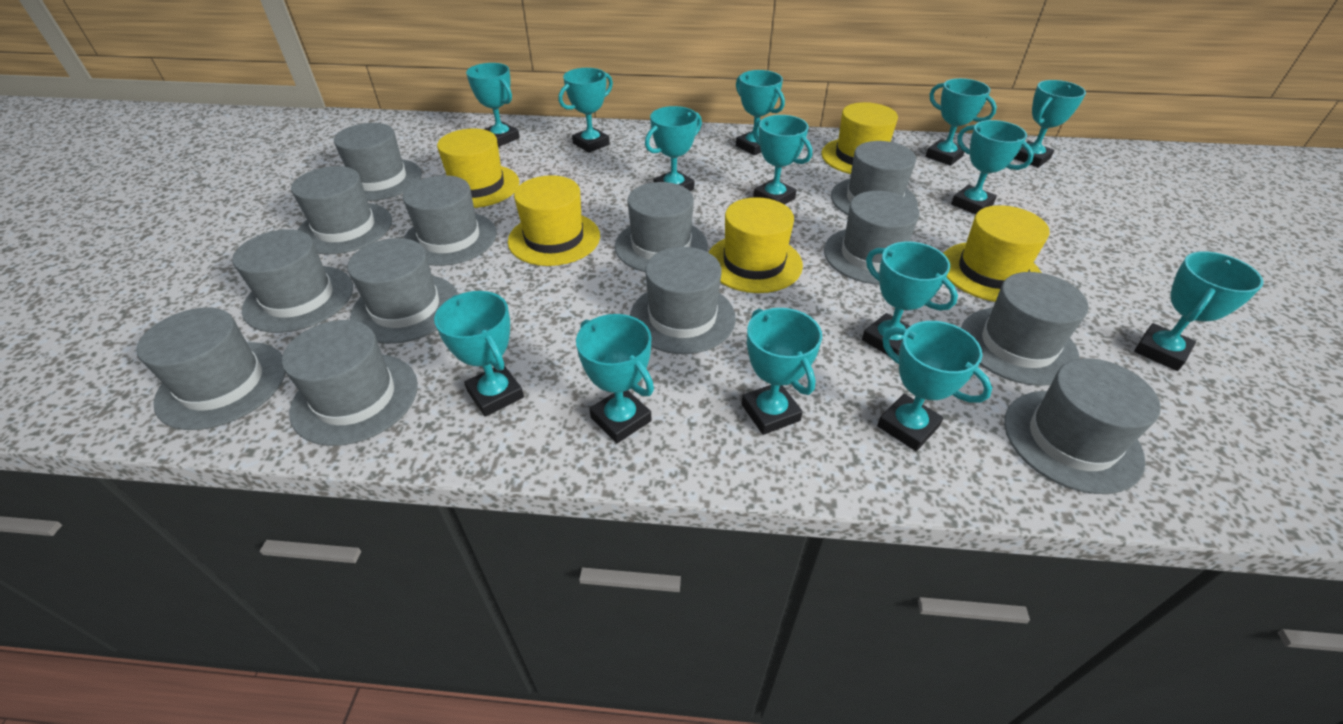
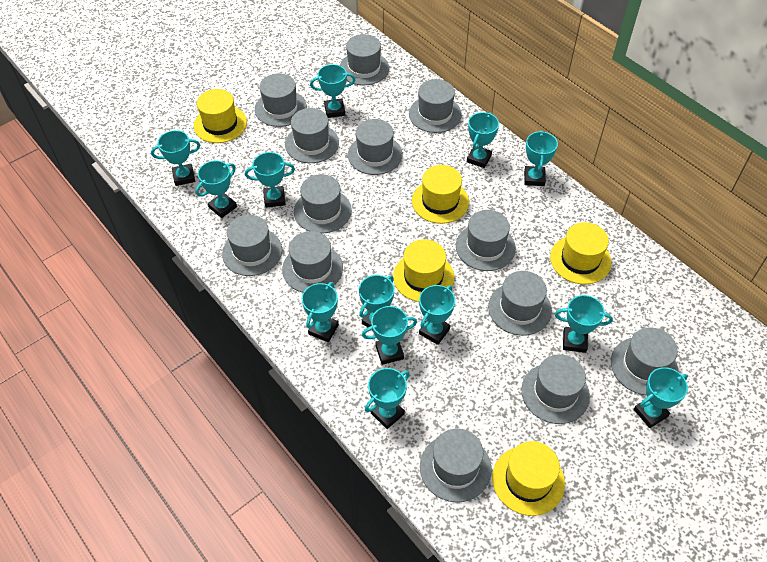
turquoise trophy: [434,291,524,417] [466,63,520,147] [559,68,613,153] [576,314,654,443] [645,106,702,191] [736,70,785,155] [741,308,822,435] [753,115,812,205] [862,242,958,356] [877,321,992,451] [926,78,997,166] [951,120,1034,214] [1014,80,1086,167] [1134,251,1264,371] = 14 -> [151,130,200,186] [196,161,237,218] [245,152,295,208] [301,282,339,342] [310,64,355,118] [359,275,394,327] [362,306,417,365] [365,368,410,429] [419,285,455,345] [467,112,499,168] [524,130,558,186] [555,295,613,353] [634,367,688,428] = 13

